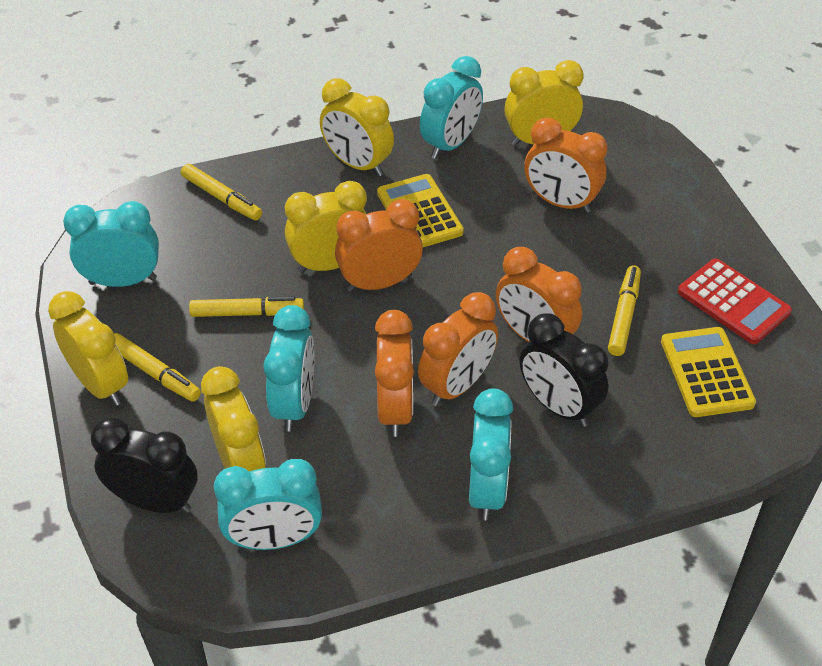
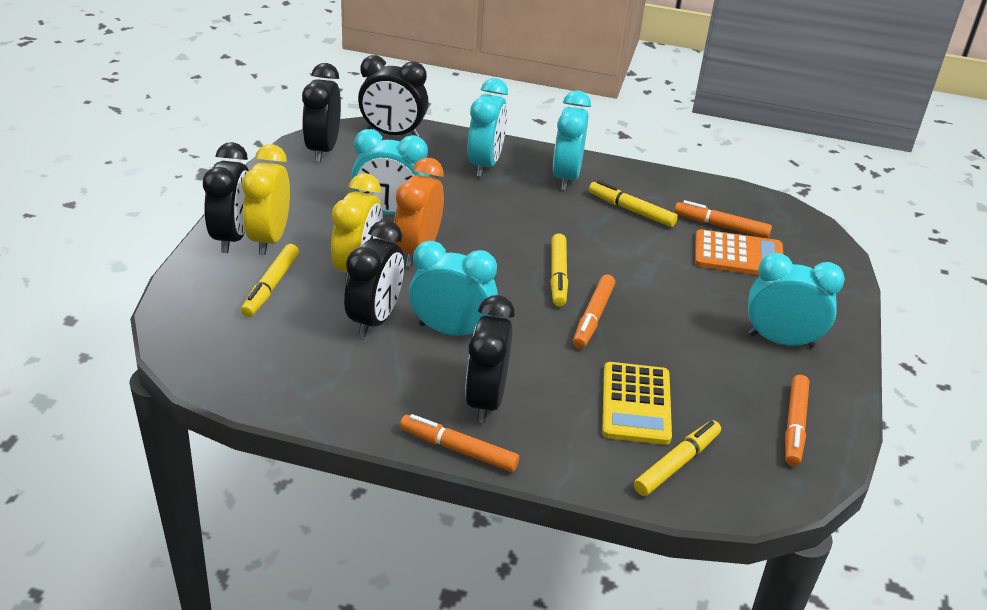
black clock: [91,417,198,513] [520,313,609,427] = 2 -> [203,142,249,253] [302,63,341,162] [344,220,404,338] [358,55,429,137] [465,295,515,423] = 5
orange calculator: none = 0 -> [695,229,784,275] = 1
orange clock: [335,199,423,292] [375,310,414,437] [418,292,498,406] [496,247,582,342] [524,118,607,213] = 5 -> [394,158,444,267] = 1
orange marker: none = 0 -> [400,414,519,472] [573,274,615,349] [674,200,772,238] [785,375,809,466] = 4
red calculator: [678,259,792,344] = 1 -> none = 0
yellow calculator: [377,174,464,247] [661,327,756,417] = 2 -> [602,362,672,445] = 1
yellow clock: [48,291,128,406] [201,366,266,471] [285,181,367,273] [320,78,394,176] [504,60,584,146] = 5 -> [242,144,290,255] [331,173,383,285] = 2

